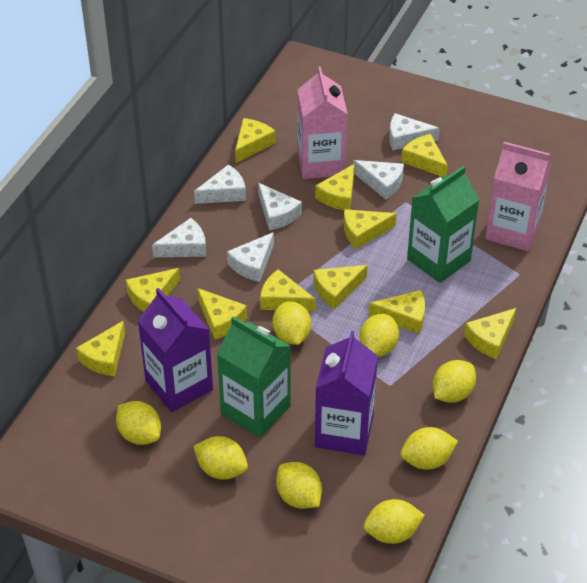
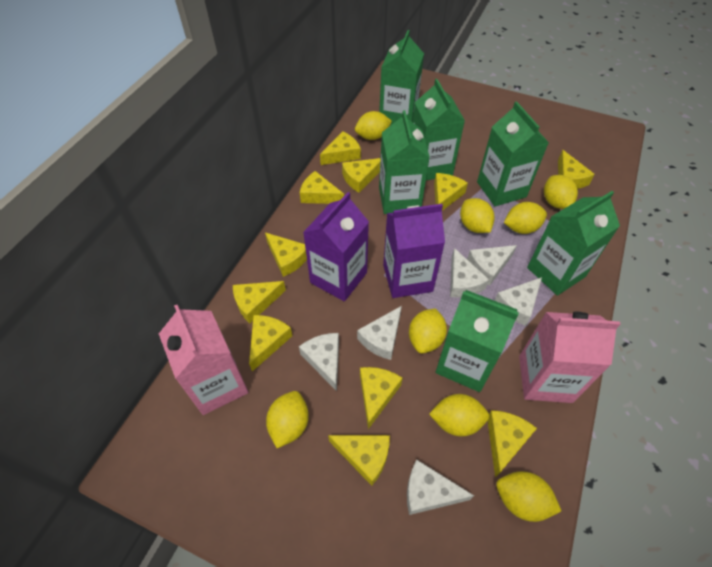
green carton: [217,316,291,438] [407,166,480,283] = 2 -> [379,30,424,125] [379,110,430,214] [413,79,465,180] [435,290,519,392] [477,101,549,206] [527,191,620,296] = 6

